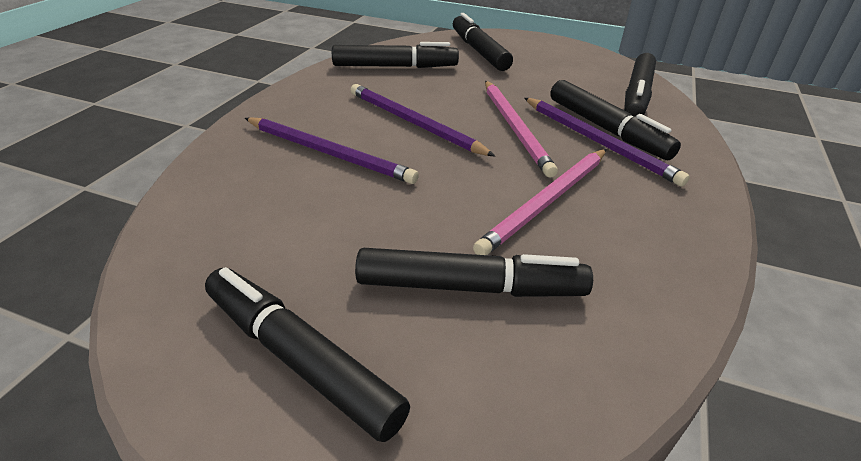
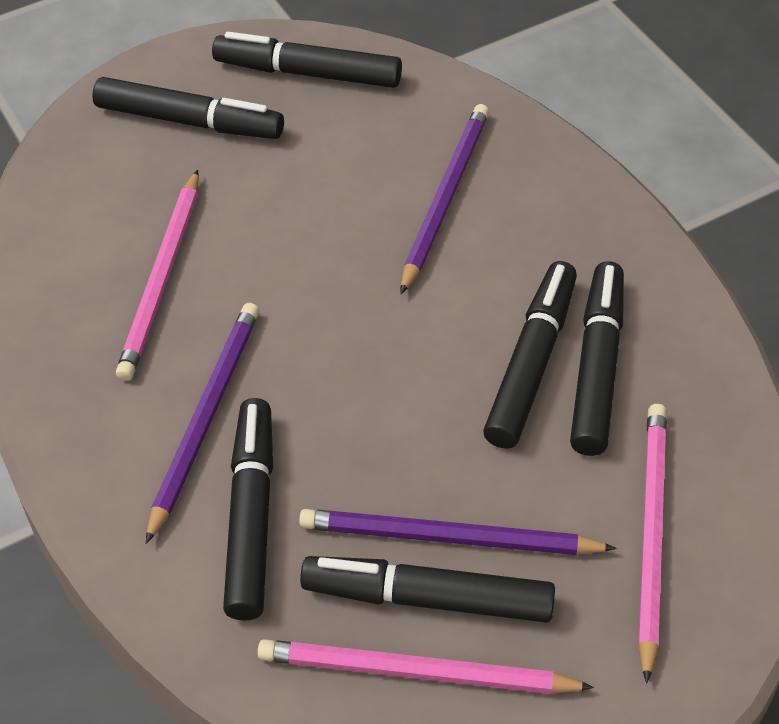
pink pencil: [473,149,606,255] [485,81,558,178] = 2 -> [116,170,199,381] [257,639,594,694] [638,404,667,683] = 3

